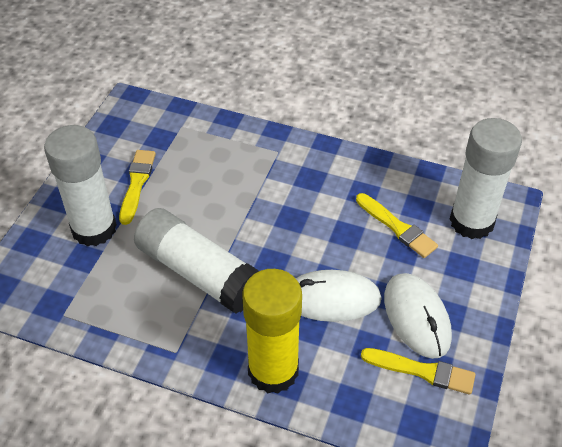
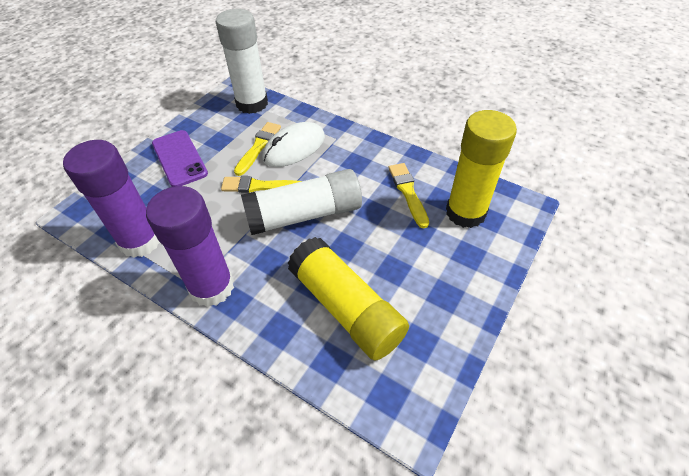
purple glue stick: none = 0 -> [63,140,160,258] [146,186,234,307] = 2
purple phone: none = 0 -> [152,130,208,187] = 1
white glue stick: [44,125,117,246] [134,208,259,314] [450,118,522,239] = 3 -> [216,9,268,114] [241,169,362,235] = 2
white mouse: [296,270,382,322] [384,273,452,359] = 2 -> [262,122,325,167] = 1
yellow glue stick: [242,269,302,394] = 1 -> [288,237,409,361] [446,110,517,228] = 2

